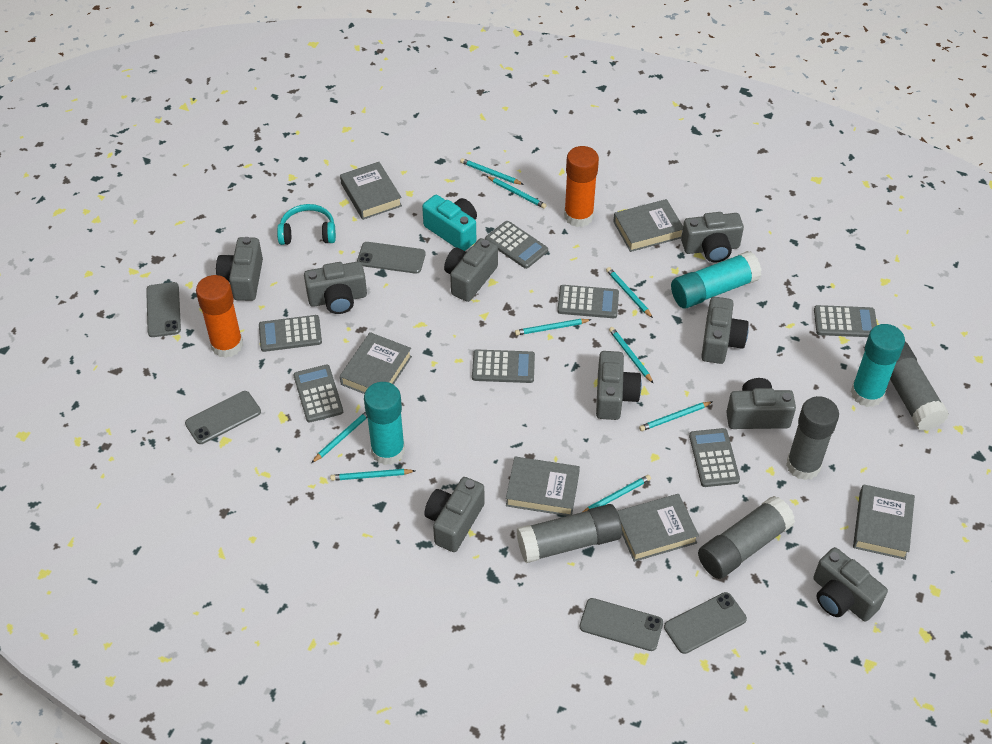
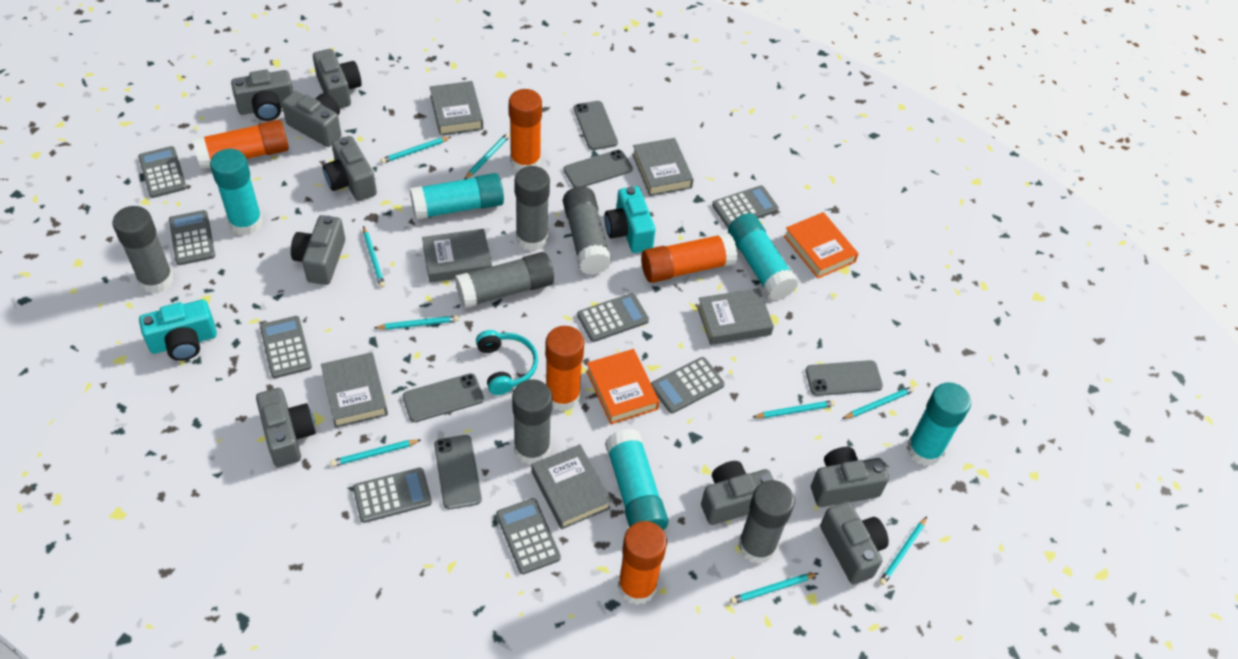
grey calculator: [259,315,322,352] [293,365,343,422] [472,350,535,383] [485,221,548,269] [557,285,619,318] [689,428,740,487] [814,305,877,337] = 7 -> [138,146,187,198] [169,210,215,265] [260,316,312,378] [353,468,432,523] [496,498,561,574] [577,293,649,342] [651,357,725,414] [712,185,779,228] = 8
grey glue stick: [517,504,622,563] [698,496,795,579] [786,396,839,480] [890,342,949,431] = 4 -> [113,206,174,294] [455,252,554,308] [512,379,552,465] [515,166,550,251] [563,186,611,275] [738,480,795,564] = 6
orange book: none = 0 -> [586,349,660,424] [784,212,859,278] = 2
orange glue stick: [196,275,243,358] [564,146,599,227] = 2 -> [192,120,289,170] [509,89,542,171] [545,326,584,411] [618,521,667,605] [641,233,737,283] = 5
turquoise camera: [422,195,477,251] = 1 -> [139,299,217,361] [604,186,656,253] = 2
turquoise glue stick: [364,382,405,465] [671,251,762,309] [851,324,905,407] = 3 -> [210,149,263,235] [410,173,504,220] [605,429,669,530] [728,213,798,300] [907,382,971,466] = 5

